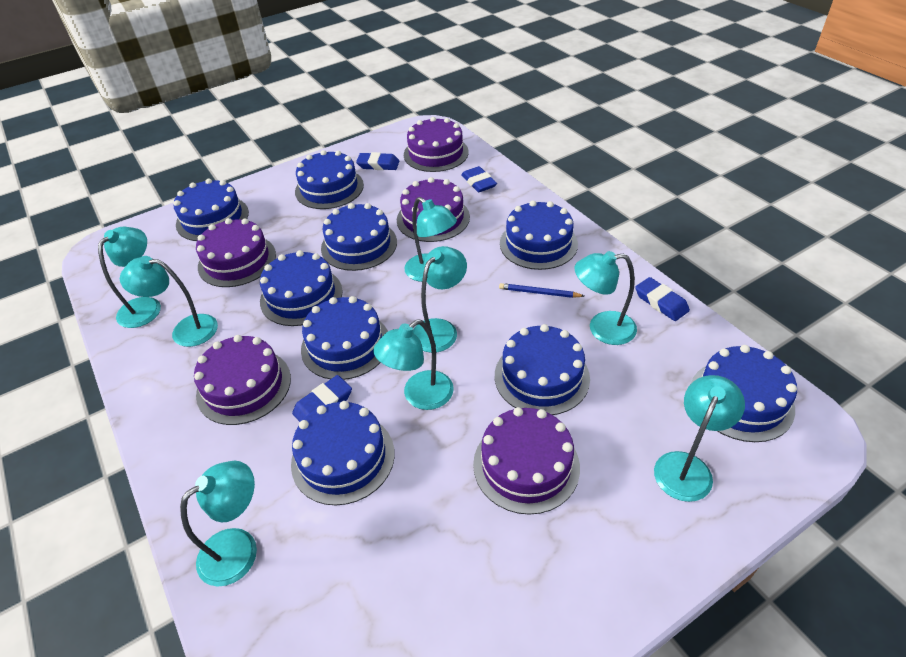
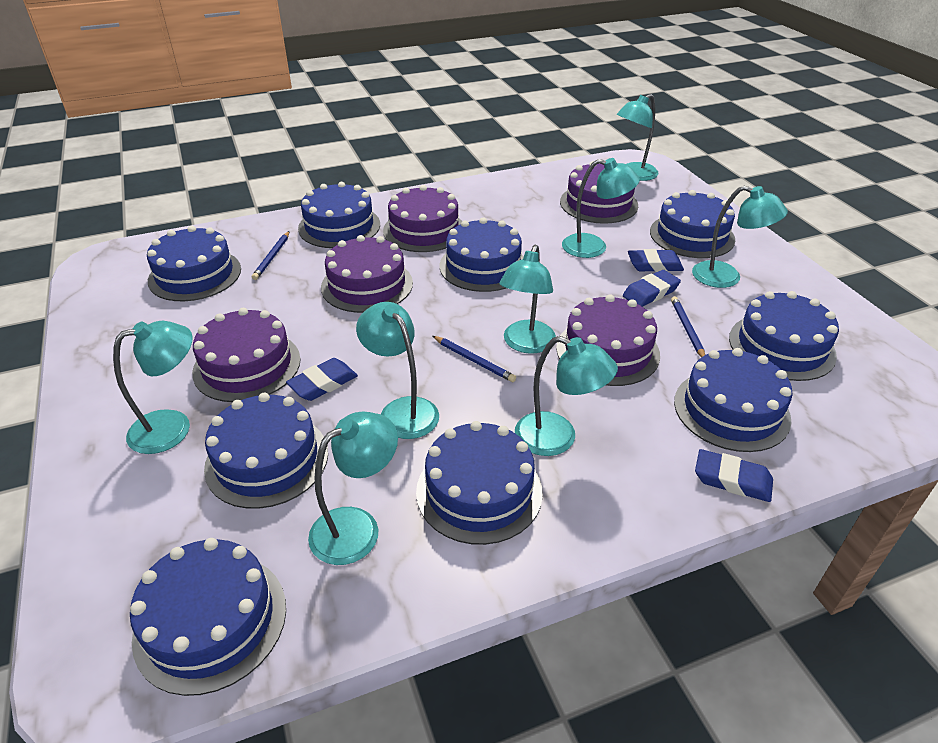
blue pencil: [499,283,584,298] = 1 -> [252,231,289,280] [433,336,516,382] [671,296,705,358] = 3

